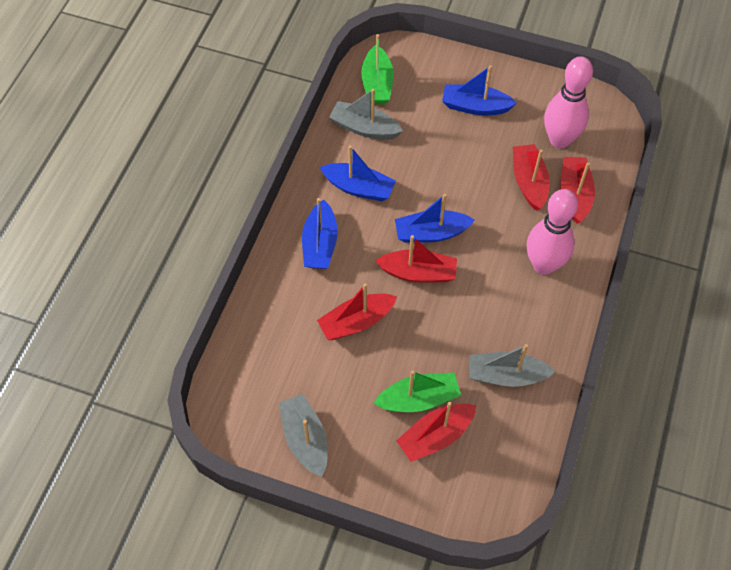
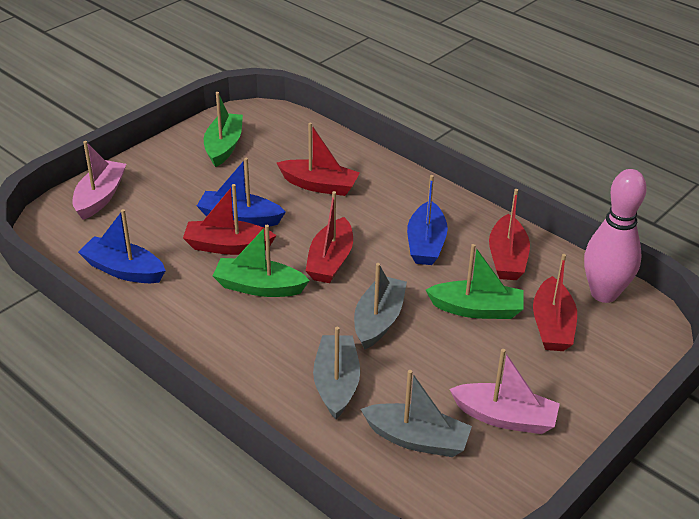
blue boat: [302,198,338,269] [320,145,396,201] [395,194,475,243] [442,65,517,115] = 4 -> [78,209,166,283] [197,158,286,227] [407,175,448,265] = 3
green boat: [361,34,394,104] [374,370,461,412] = 2 -> [204,92,243,167] [213,225,310,297] [426,244,524,319] = 3
pink boat: none = 0 -> [72,141,126,220] [449,349,560,434] = 2
pink bowling pin: [527,189,578,275] [544,56,593,148] = 2 -> [584,169,647,303] = 1

